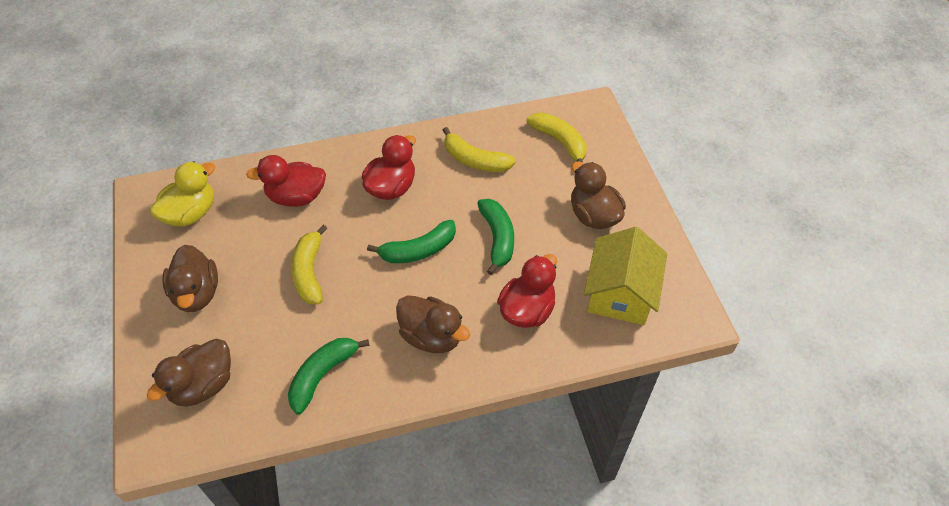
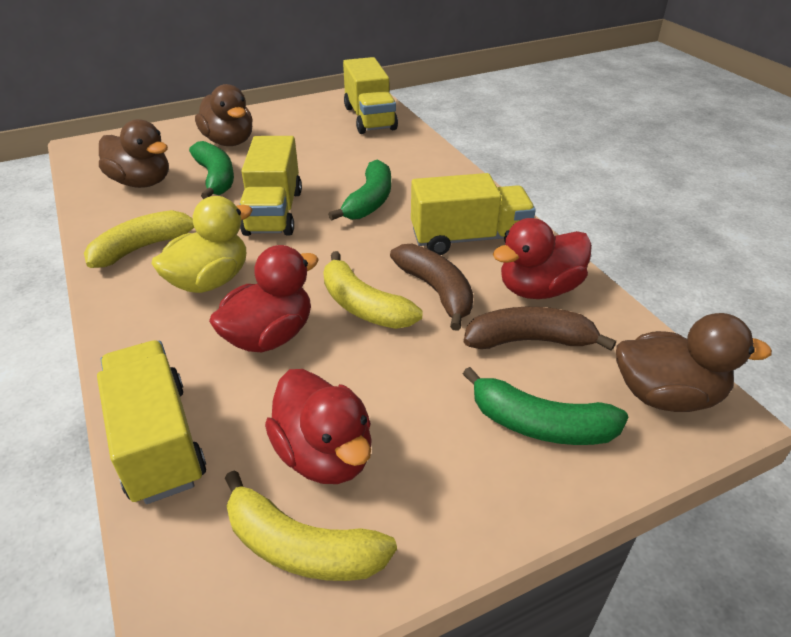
brown banana: none = 0 -> [390,244,474,331] [464,307,616,351] = 2
brown duck: [147,339,231,407] [162,245,218,312] [396,295,470,353] [571,161,626,229] = 4 -> [99,119,169,188] [195,84,253,146] [616,313,772,412] = 3
yellow house: [584,227,667,325] = 1 -> none = 0
yellow truck: none = 0 -> [97,340,206,504] [239,136,302,236] [343,57,398,134] [411,173,536,255] = 4

